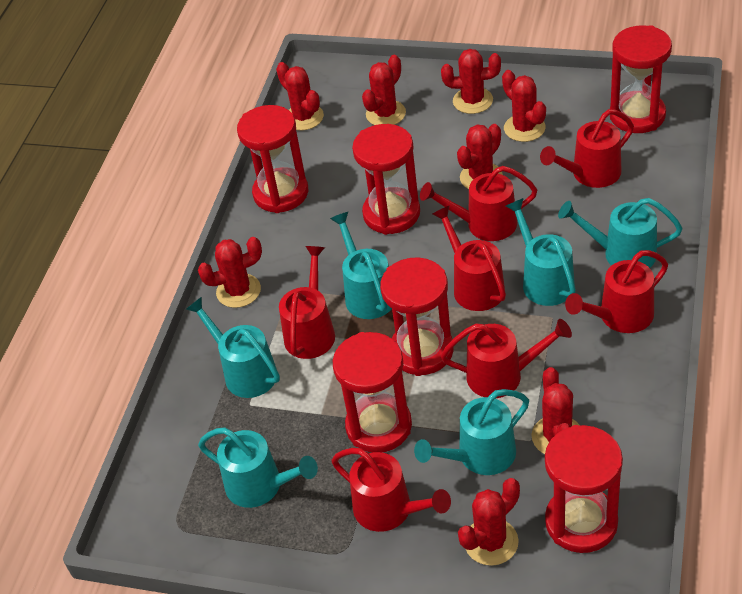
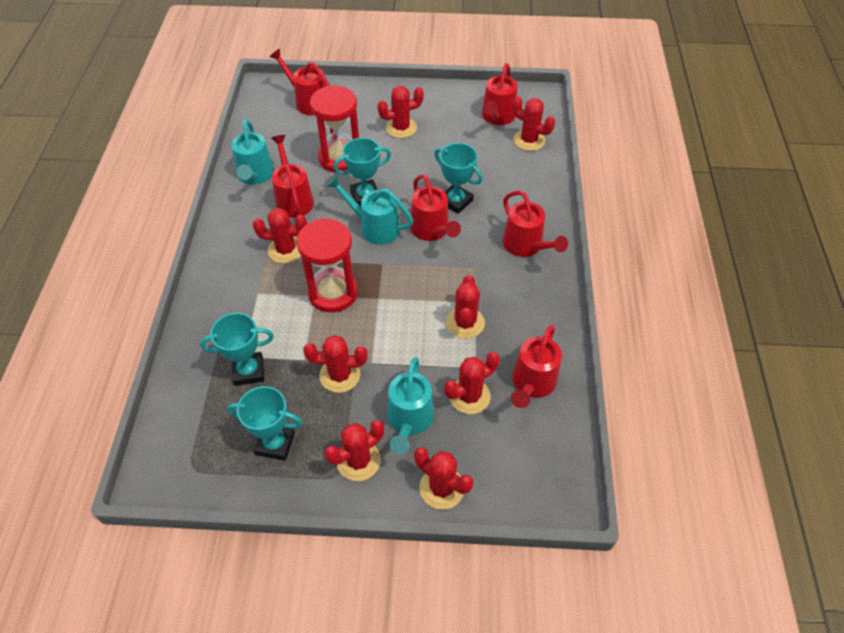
red hourglass: [237,105,308,213] [333,332,412,453] [352,124,420,235] [380,257,453,376] [545,425,623,553] [610,25,672,133] = 6 -> [297,218,358,312] [310,86,359,173] = 2
red watering can: [279,246,335,359] [331,448,451,532] [420,166,537,241] [433,205,506,311] [441,319,572,398] [540,109,634,188] [565,250,668,333] = 7 -> [270,49,330,115] [271,135,314,218] [410,174,461,241] [482,63,518,125] [503,190,568,257] [511,324,562,408] = 6
turquoise trophy: none = 0 -> [200,313,274,386] [227,386,303,461] [333,138,391,206] [434,143,483,214] = 4
turquoise watering can: [186,297,280,398] [198,427,318,508] [330,212,392,319] [414,389,529,475] [506,198,576,306] [558,198,682,268] = 6 -> [232,119,274,185] [327,175,413,245] [387,357,434,454] = 3

